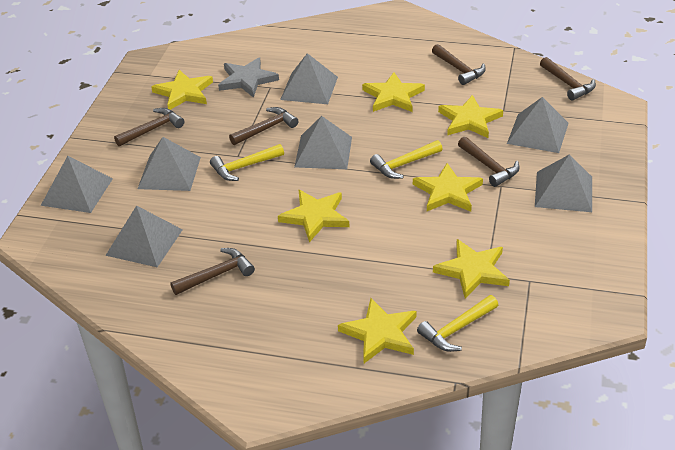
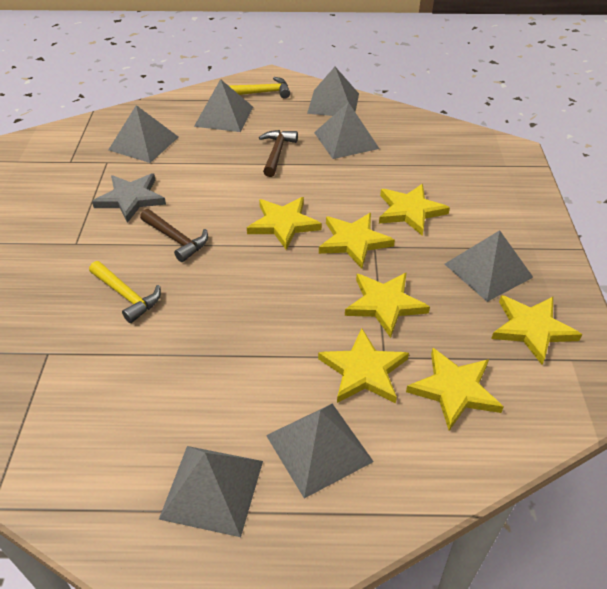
brown hammer: [114,108,184,146] [170,248,255,295] [229,107,298,145] [432,44,486,85] [458,137,520,187] [540,57,596,101] = 6 -> [140,209,208,262] [259,130,298,177] = 2
yellow hammer: [210,144,284,181] [370,140,443,179] [417,295,498,352] = 3 -> [89,261,161,323] [228,77,290,99] = 2

